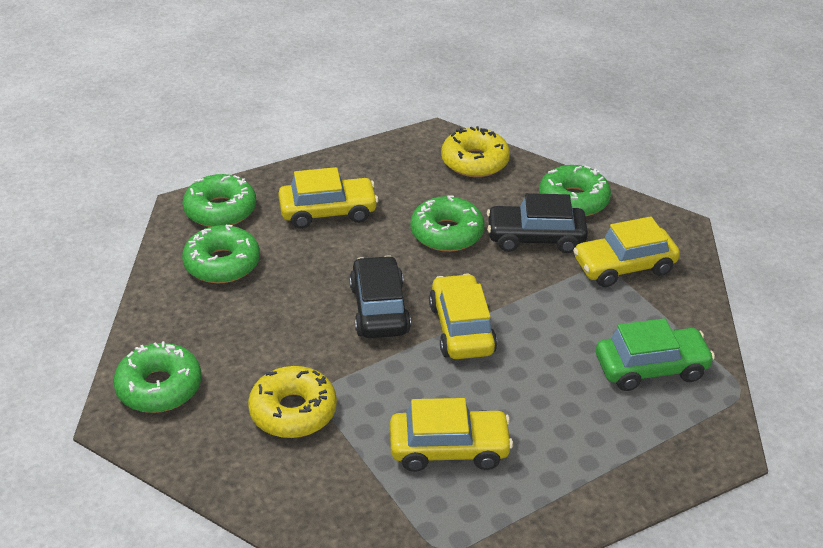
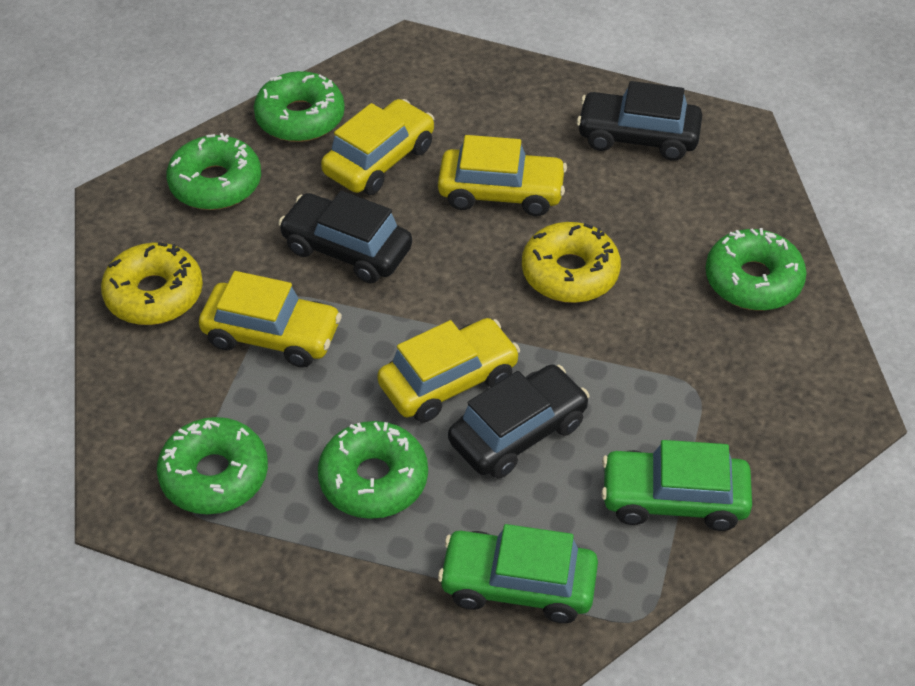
black car: [349,255,411,338] [487,193,588,253] = 2 -> [278,190,412,283] [448,364,590,479] [577,81,702,161] = 3
green car: [596,318,715,391] = 1 -> [438,524,598,623] [601,440,752,531] = 2

